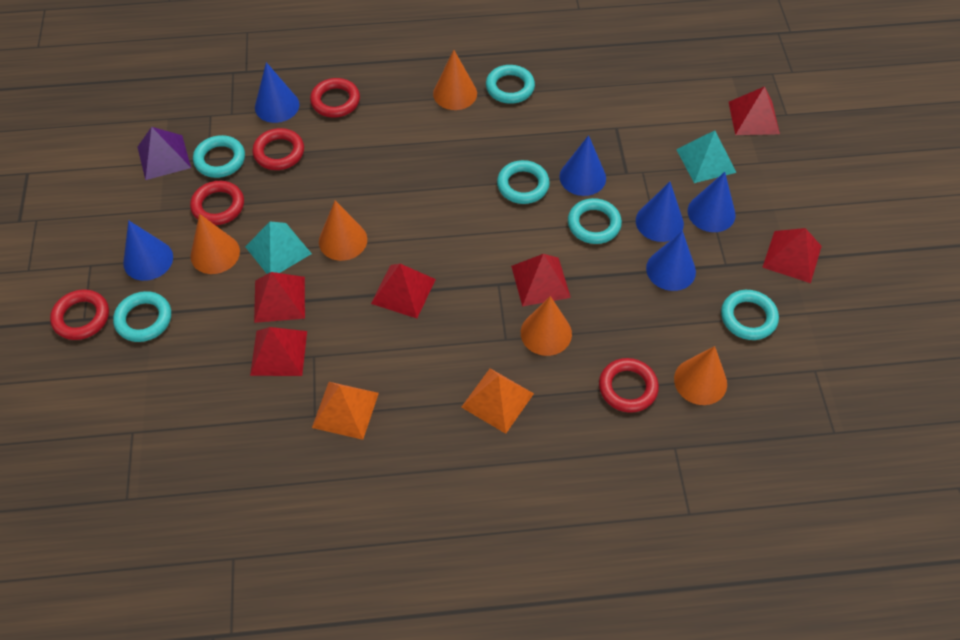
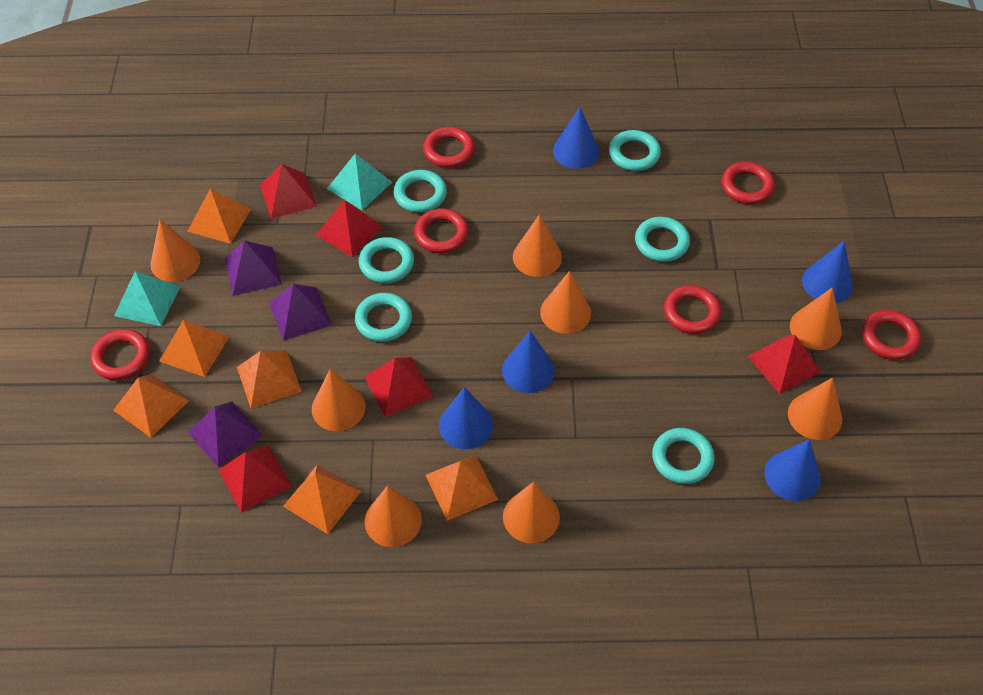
blue cone: [123,220,173,281] [255,62,299,123] [559,135,606,196] [636,182,684,242] [646,231,696,291] [688,172,736,232] = 6 -> [439,387,493,449] [502,331,555,393] [553,107,599,169] [764,439,821,501] [802,241,853,303] = 5
orange cone: [190,214,240,274] [319,201,367,261] [433,50,477,110] [521,296,572,356] [674,346,727,405] = 5 -> [150,219,200,282] [312,369,365,431] [365,485,422,547] [503,482,560,543] [513,214,562,277] [540,271,591,334] [788,377,842,440] [790,287,842,350] = 8
orange pyramid: [312,382,379,440] [461,368,534,434] = 2 -> [113,374,189,438] [159,320,229,377] [187,189,251,244] [237,351,302,408] [283,465,361,534] [426,455,498,521] = 6
purple pyramid: [138,127,191,180] = 1 -> [188,402,263,468] [225,240,282,296] [269,284,332,341] = 3
red pyramid: [250,327,307,376] [254,272,305,323] [371,264,436,318] [511,254,571,306] [729,86,780,135] [762,228,822,283] = 6 -> [219,445,292,513] [260,164,317,219] [316,200,383,257] [364,357,433,417] [748,335,821,394] = 5
red ring: [50,289,109,340] [190,181,244,225] [252,128,304,170] [310,78,360,118] [599,358,659,413] = 5 -> [90,329,150,380] [414,208,469,253] [423,127,475,168] [664,285,721,334] [722,162,775,204] [862,310,921,360] = 6

